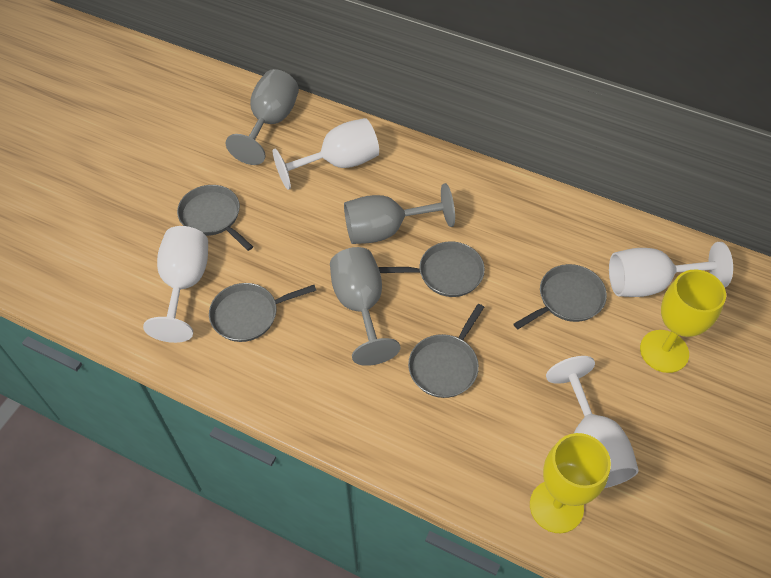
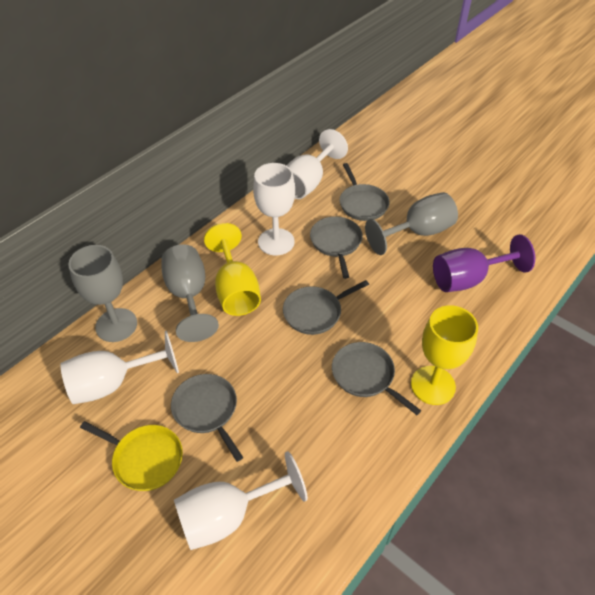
purple goblet: none = 0 -> [433,234,535,292] = 1
yellow pan: none = 0 -> [80,421,183,491] = 1

